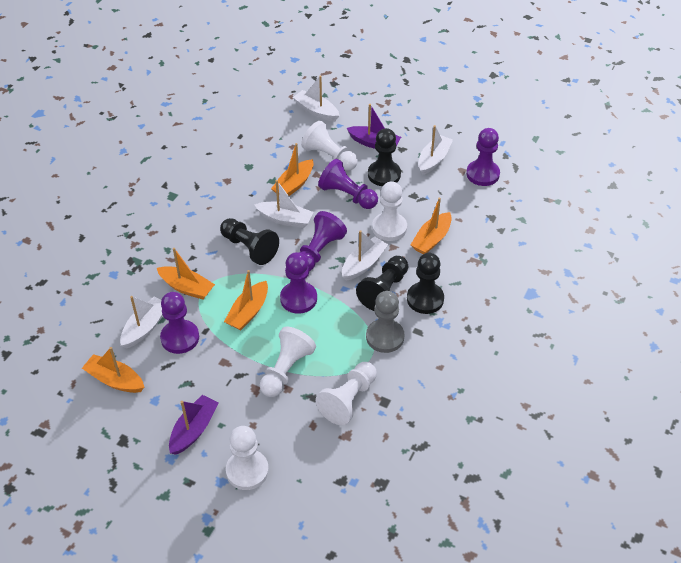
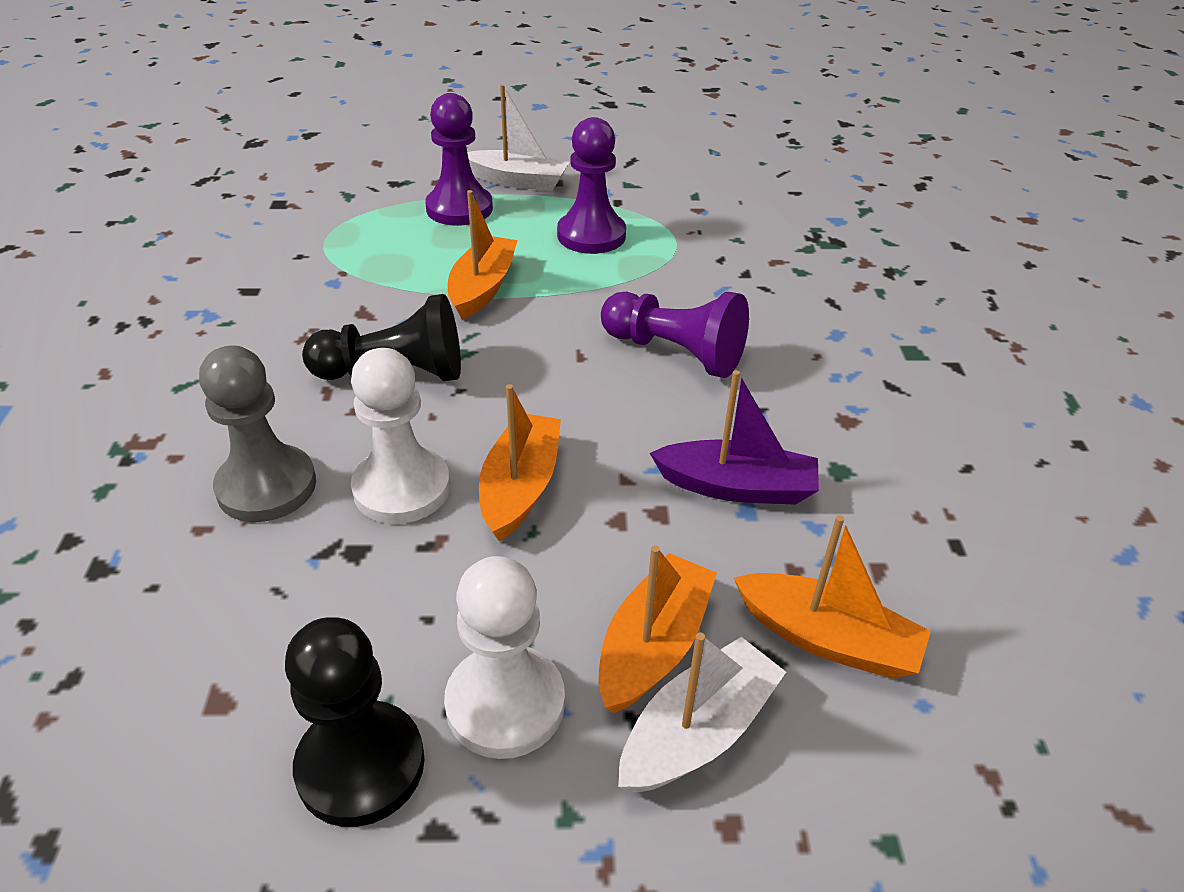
black pawn: [220,218,279,265] [356,256,408,311] [368,128,401,186] [407,253,444,314] = 4 -> [285,617,425,827] [302,294,461,381] = 2
orange boat: [82,347,144,393] [157,248,215,300] [224,270,268,330] [271,143,314,196] [411,197,452,254] = 5 -> [448,190,518,320] [479,384,561,541] [599,545,717,713] [734,515,931,679] = 4
purple boat: [169,395,219,455] [347,104,401,149] = 2 -> [650,370,819,505] = 1
purple pawn: [160,292,199,354] [280,252,317,314] [299,211,347,271] [318,159,378,209] [466,128,500,186] = 5 -> [425,93,493,226] [557,117,626,254] [601,291,749,378] = 3
white boat: [120,296,163,348] [254,180,313,228] [293,76,340,121] [342,230,388,281] [418,125,453,175] = 5 -> [467,84,570,191] [618,632,786,793] = 2
white pawn: [226,426,269,490] [260,327,316,397] [301,121,358,171] [316,362,377,425] [372,181,407,241] = 5 -> [351,348,450,524] [444,556,565,759] = 2

